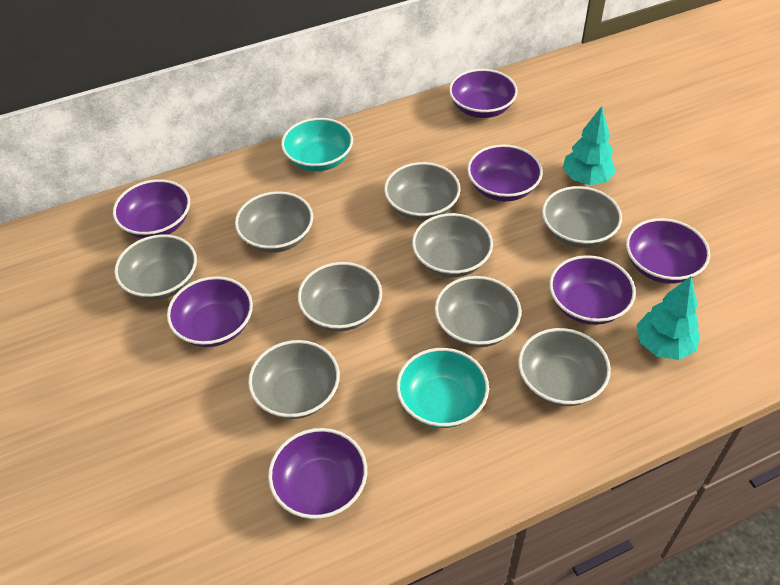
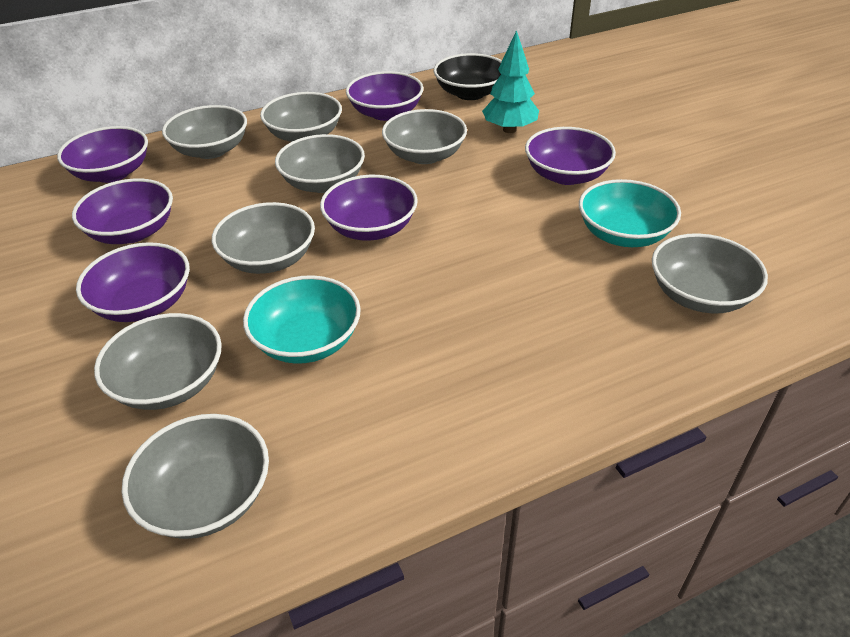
black bowl: none = 0 -> [434,53,502,100] = 1
grey bowl: [114,235,197,300] [235,191,313,253] [248,340,340,419] [298,262,382,331] [384,162,461,221] [412,213,493,277] [435,276,521,347] [518,328,611,406] [542,186,622,248] = 9 -> [94,313,222,410] [122,414,269,539] [162,105,247,159] [212,202,315,274] [260,92,342,142] [275,134,365,193] [382,109,467,164] [652,233,768,314] = 8
purple bowl: [113,179,190,238] [167,276,253,347] [268,428,367,519] [449,69,518,118] [467,144,543,201] [549,255,636,325] [626,218,710,284] = 7 -> [57,126,148,183] [72,179,173,244] [76,242,190,322] [320,175,418,241] [346,71,424,121] [525,127,616,185] = 6
turquoise tree: [563,106,616,185] [637,276,700,360] = 2 -> [482,30,539,133] = 1

